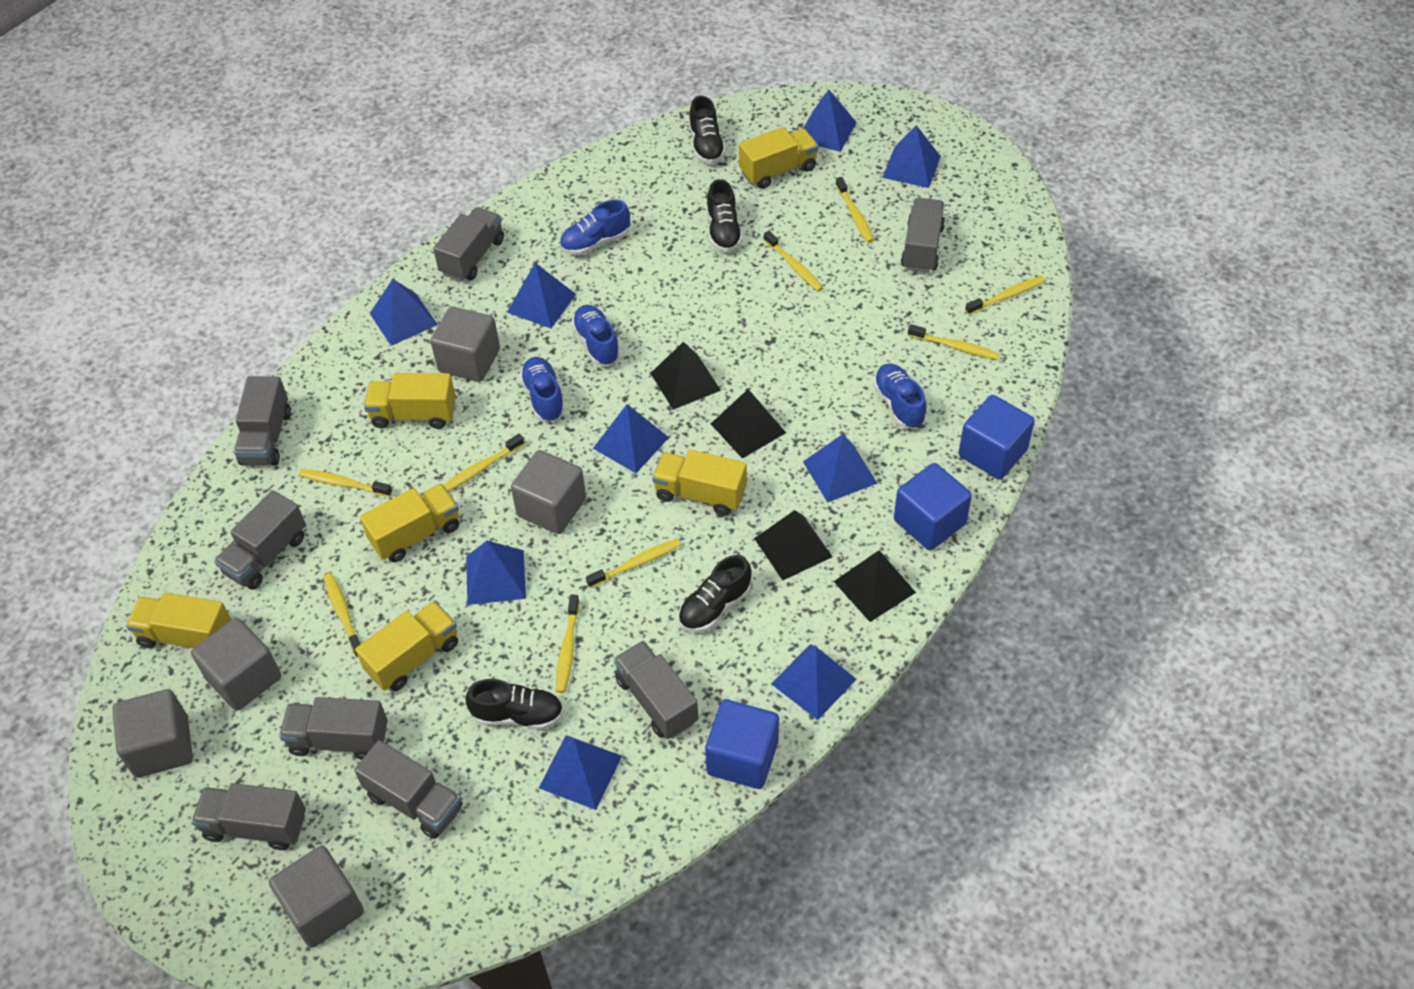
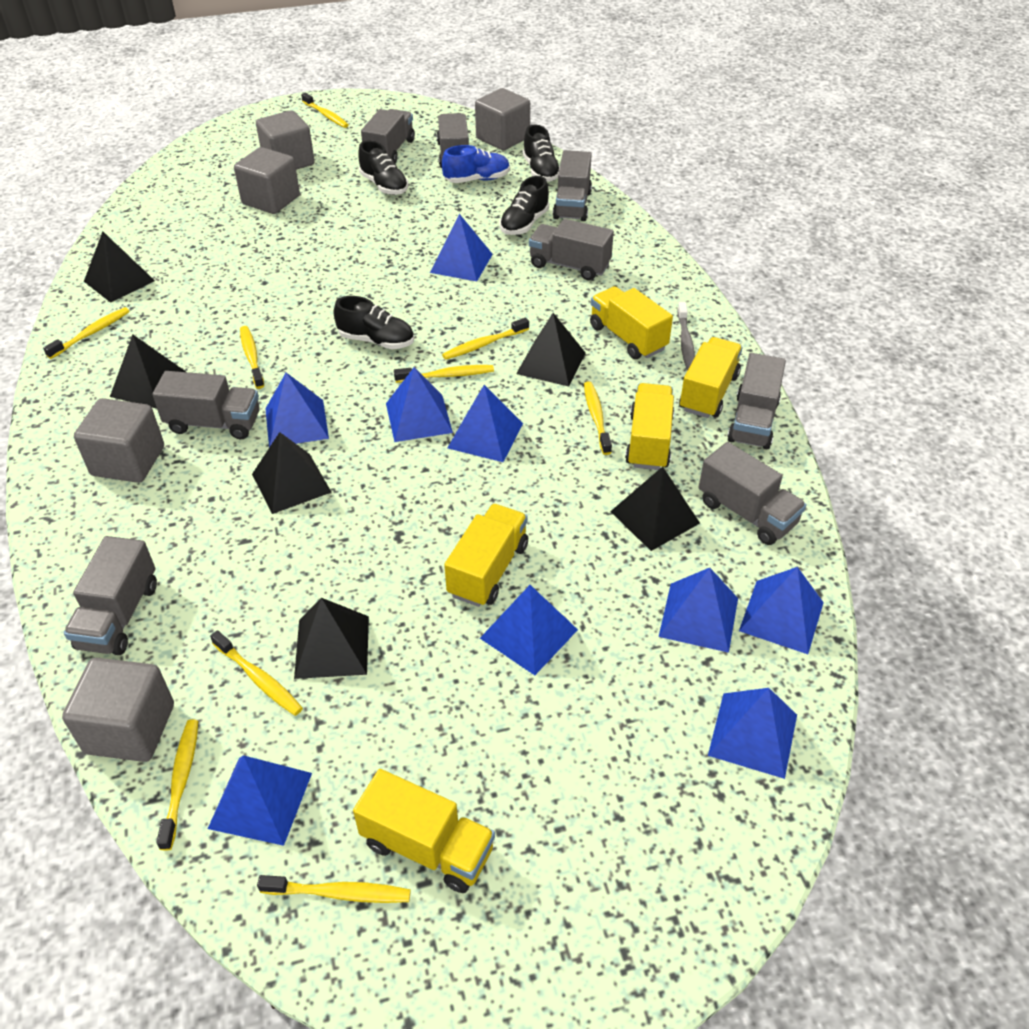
black pyramid: [650,342,721,410] [711,389,786,459] [754,510,833,580] [833,550,916,622] = 4 -> [84,232,155,303] [110,334,186,409] [252,432,331,514] [294,598,369,679] [516,313,586,387] [610,466,700,551] = 6
blue cube: [705,699,779,789] [894,463,972,550] [958,395,1035,479] = 3 -> none = 0
blue shoe: [520,357,565,422] [560,199,630,255] [571,305,621,365] [873,363,926,429] = 4 -> [442,145,510,183] = 1
grey toothbrush: none = 0 -> [677,302,695,370] = 1
yellow truck: [126,593,232,648] [355,601,458,691] [360,484,459,562] [364,373,456,429] [652,450,747,516] [739,127,818,189] = 6 -> [353,769,495,893] [444,504,528,607] [590,286,673,359] [625,383,674,470] [679,337,743,418] = 5

